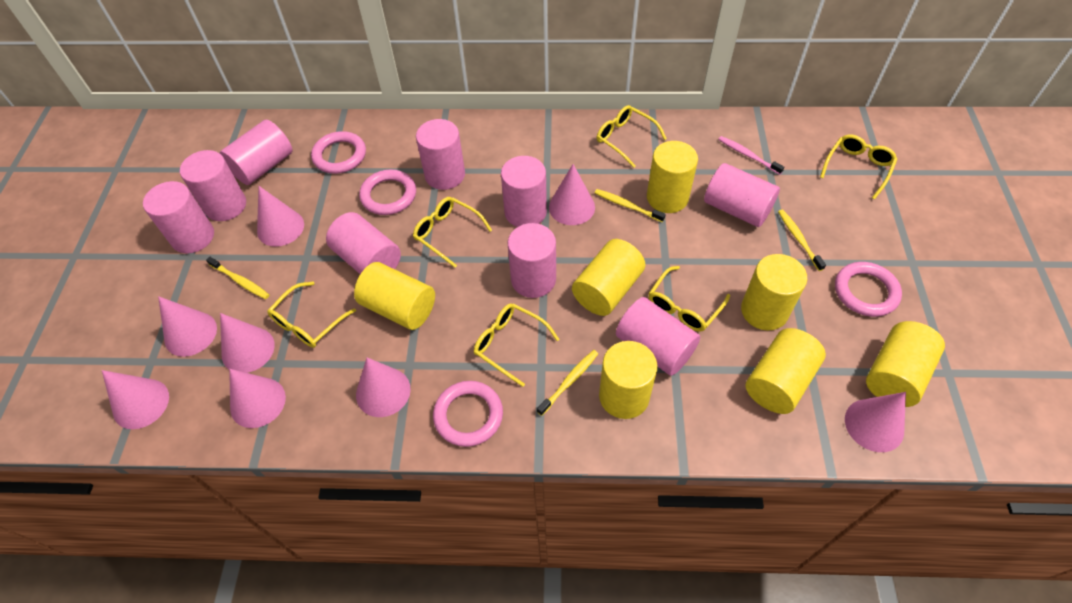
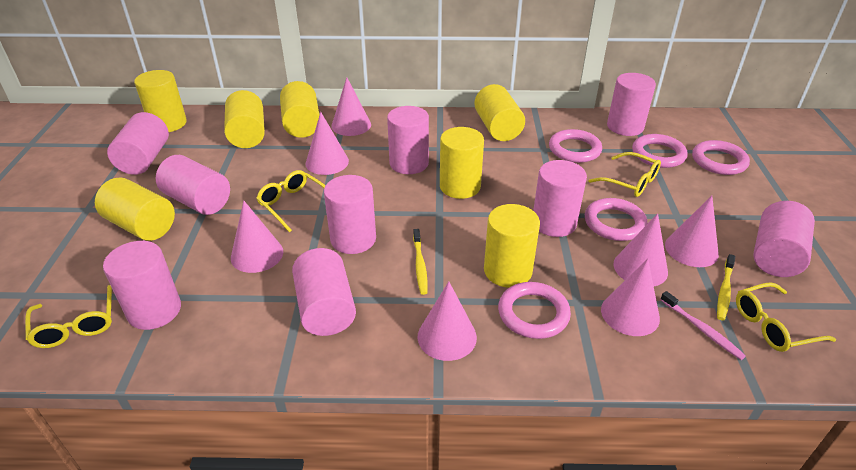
pink cone: [102,370,169,429] [158,296,217,357] [220,313,275,373] [229,369,286,428] [257,186,304,247] [356,357,411,417] [549,164,595,225] [845,392,906,452] = 8 -> [231,201,283,273] [306,112,349,175] [331,77,371,136] [418,281,477,361] [601,259,660,336] [614,213,668,286] [665,196,719,267] = 7
pink ring: [311,131,366,174] [359,170,416,215] [433,381,503,447] [835,262,902,317] = 4 -> [498,282,571,339] [549,129,602,163] [585,198,647,241] [632,134,688,168] [692,140,750,175] = 5
yellow glasses: [267,282,356,348] [413,197,492,268] [474,303,559,387] [597,105,667,168] [648,266,730,332] [820,134,897,199] = 6 -> [25,285,112,348] [256,170,325,232] [588,152,661,197] [736,282,836,352] = 4
yellow toothbrush: [206,257,269,299] [537,350,598,416] [594,189,666,222] [778,210,826,271] = 4 -> [413,229,428,295] [717,254,735,321] = 2

